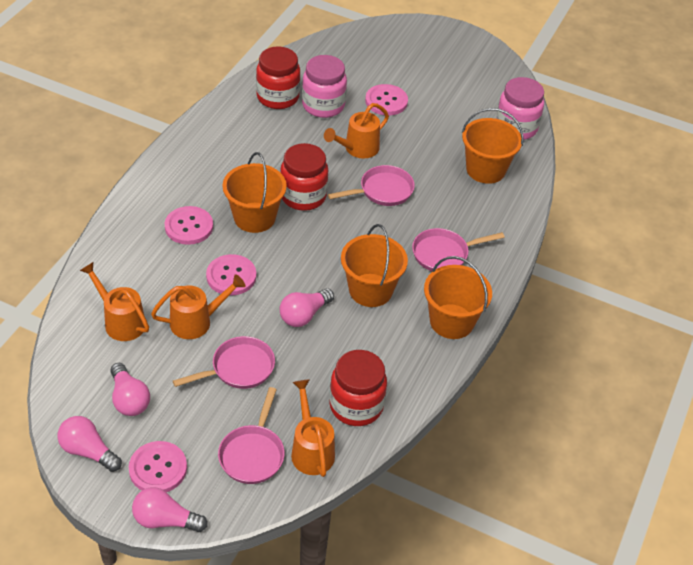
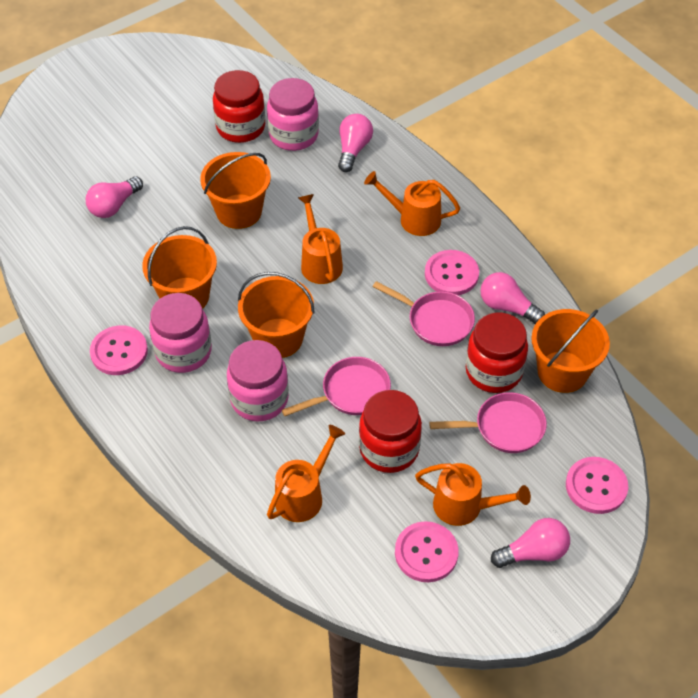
pink jar: [302,55,347,118] [496,77,544,140] = 2 -> [149,293,212,373] [227,340,289,421] [267,78,319,151] = 3
pink pan: [173,336,275,389] [218,387,285,484] [328,165,415,206] [412,228,505,271] = 4 -> [282,357,391,416] [373,281,475,346] [429,392,547,453] = 3

